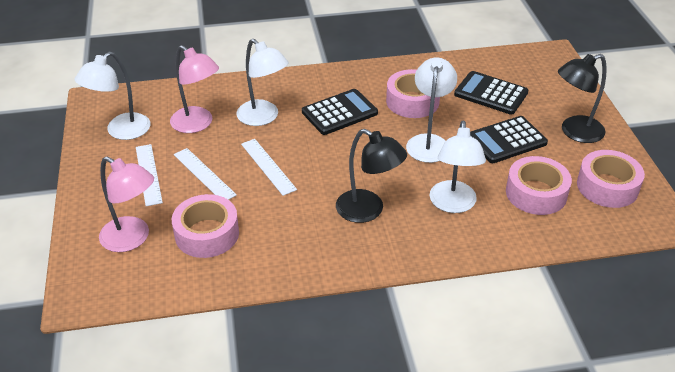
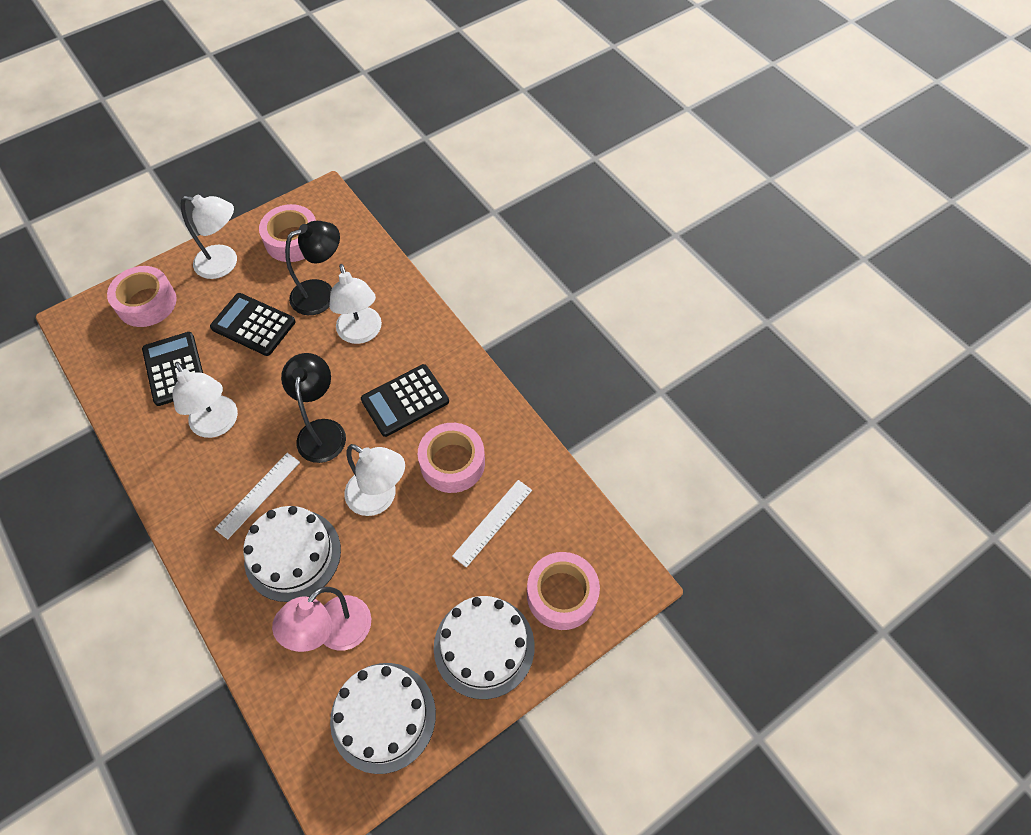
pink lamp: [99,156,154,252] [170,45,219,133] = 2 -> [272,587,371,652] = 1
white cake: none = 0 -> [243,506,341,602] [330,663,436,774] [434,596,535,699] = 3
white ruler: [136,144,163,206] [174,148,237,200] [241,139,297,196] = 3 -> [215,453,300,539] [452,480,532,568] = 2

